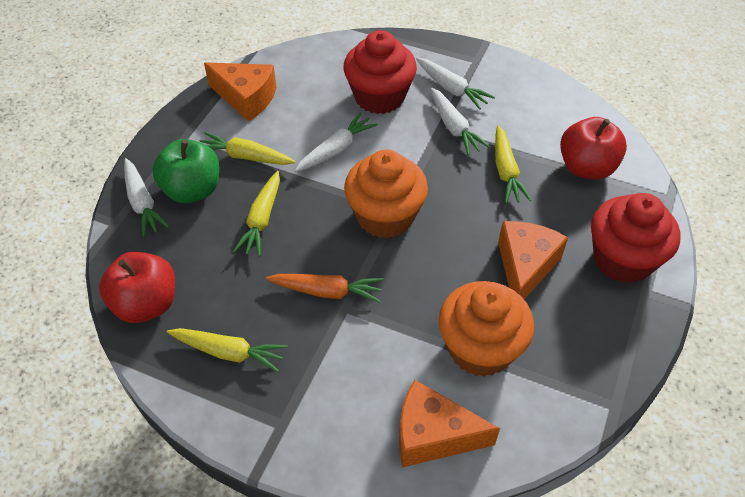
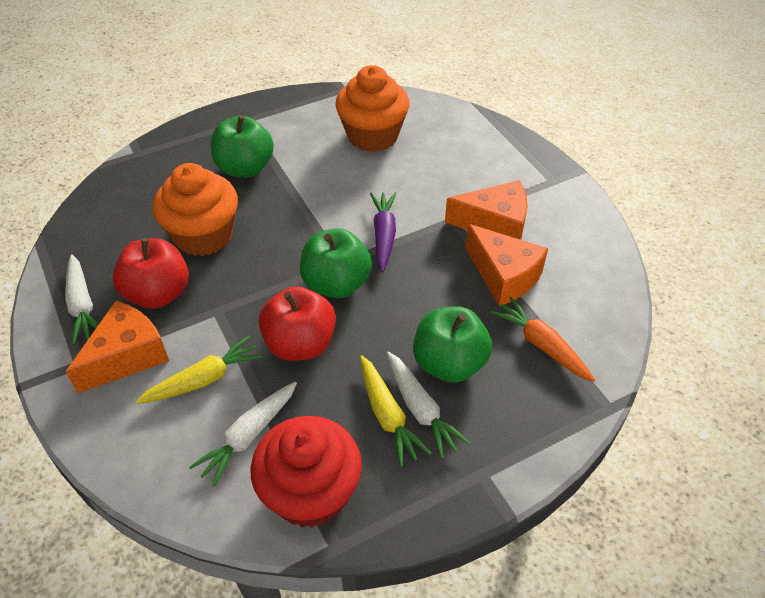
green apple: [153,139,219,203] = 1 -> [211,115,274,178] [300,228,372,298] [413,306,492,383] = 3
purple carrot: none = 0 -> [370,192,397,273] = 1
red cupcake: [343,30,417,114] [591,193,680,284] = 2 -> [251,416,362,528] = 1
white carrot: [124,158,170,237] [295,113,378,172] [416,58,495,110] [430,88,490,155] = 4 -> [65,254,98,345] [189,382,297,487] [387,352,470,459] = 3
yellow carrot: [167,328,288,372] [200,132,296,165] [233,171,280,257] [495,125,532,204] = 4 -> [136,336,263,404] [360,355,432,467] = 2

